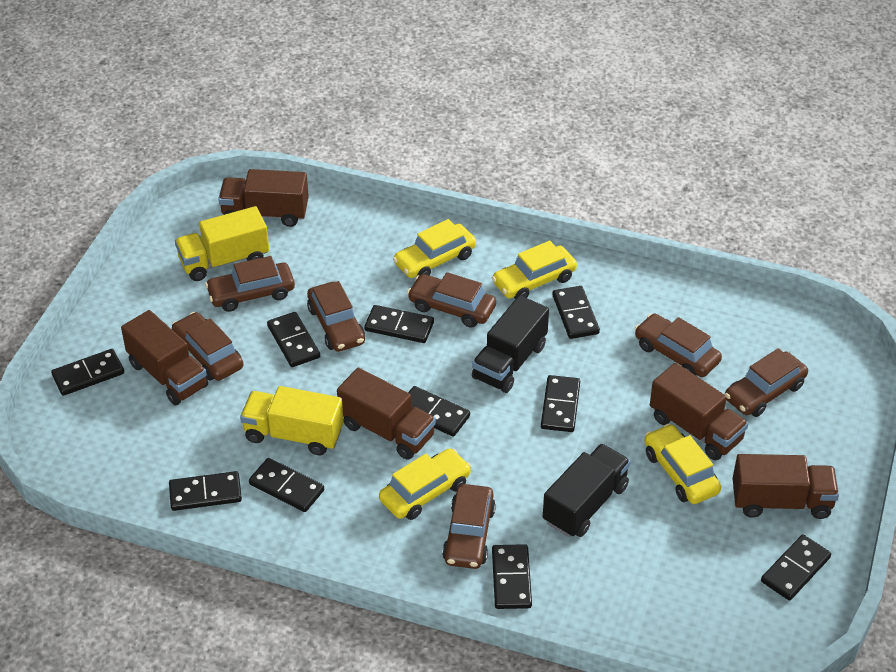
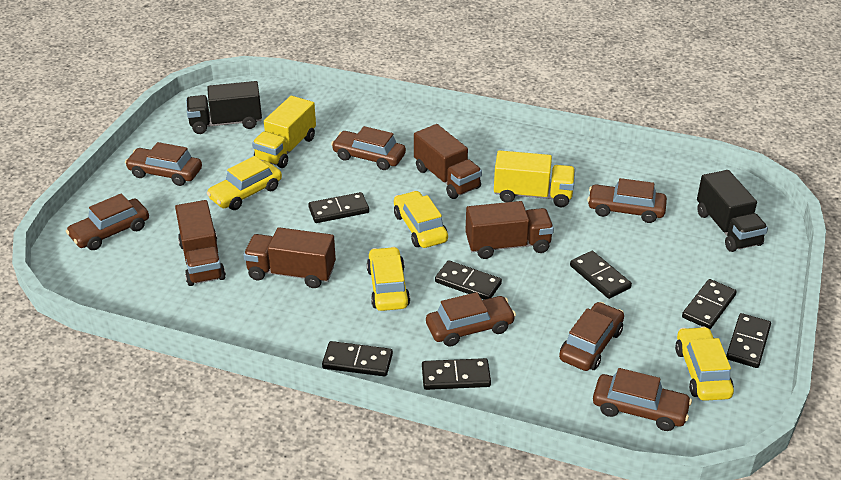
black domino: [51,349,124,396] [169,471,242,511] [249,458,324,512] [267,312,320,367] [364,305,434,343] [408,386,470,437] [492,544,532,609] [541,375,580,432] [553,286,600,339] [761,534,831,600] = 10 -> [308,192,369,223] [322,341,393,377] [422,358,491,390] [435,260,502,300] [570,251,632,299] [682,279,737,329] [726,313,771,368] = 7
brown truck: [121,310,208,405] [218,169,309,227] [337,368,436,460] [650,363,749,460] [732,454,839,519] = 5 -> [175,200,226,286] [243,227,336,288] [414,124,482,199] [465,201,554,259] = 4

